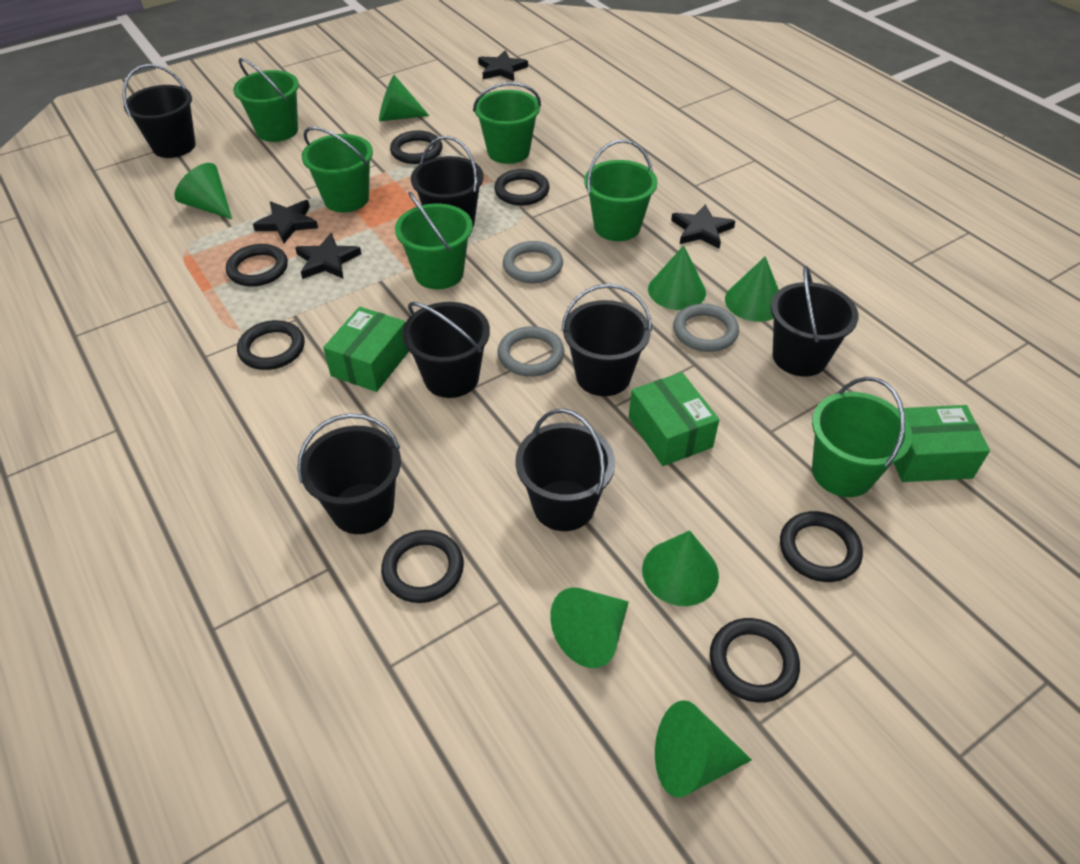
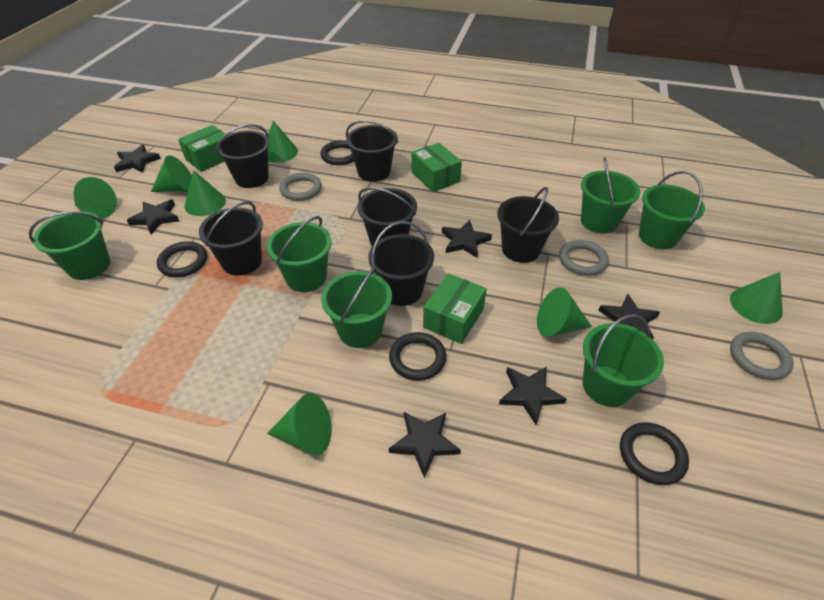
black bucket: [123,64,196,158] [297,413,401,534] [402,302,490,398] [411,136,483,227] [515,409,615,531] [561,284,652,396] [771,266,858,377] = 7 -> [199,201,263,276] [216,124,270,188] [346,120,398,182] [357,187,417,246] [368,221,434,306] [497,187,559,263] = 6
black ring: [226,244,288,287] [237,320,305,370] [381,530,464,603] [390,130,442,164] [494,169,550,206] [710,618,800,703] [780,511,863,582] = 7 -> [157,241,207,277] [320,140,354,165] [389,332,446,381] [620,422,689,485] = 4
black star: [253,200,318,243] [295,233,361,279] [478,50,528,81] [671,204,735,249] = 4 -> [114,145,161,173] [127,199,179,234] [389,412,461,478] [442,220,492,258] [499,367,567,425] [598,294,660,339] = 6

